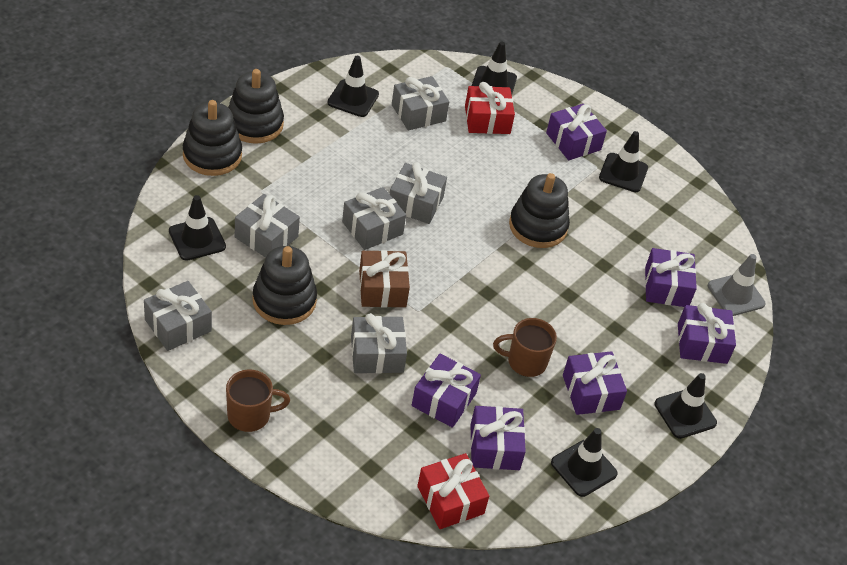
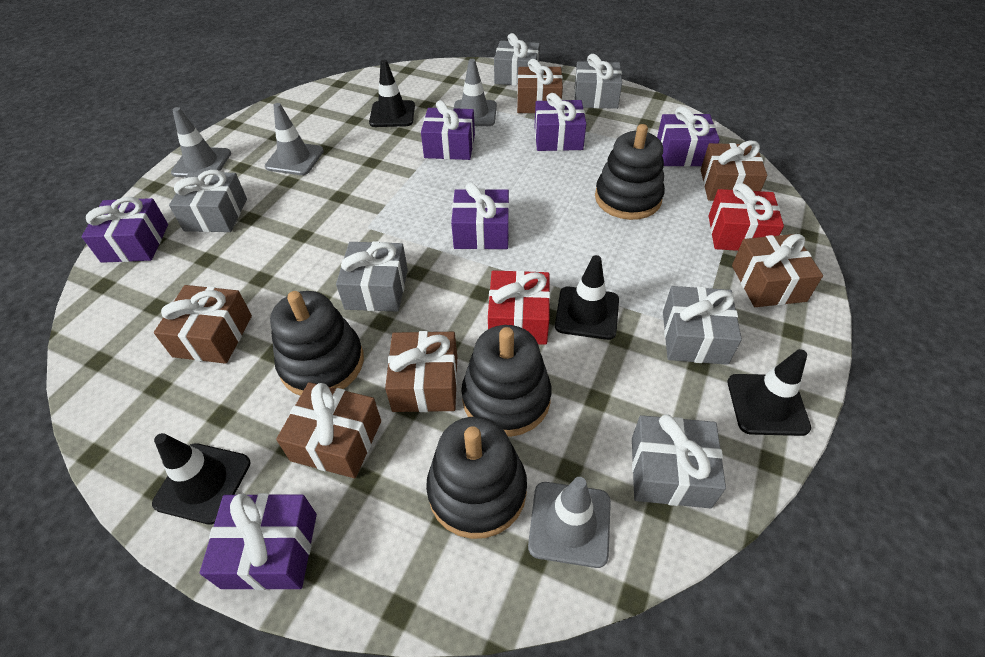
black traffic cone: [169,195,226,261] [327,56,379,117] [472,41,517,95] [551,428,618,497] [599,131,648,192] [654,373,717,439] = 6 -> [152,433,251,525] [369,60,415,127] [555,255,619,340] [728,349,811,436] = 4
brown gift: [359,250,410,307] = 1 -> [154,285,252,364] [276,382,381,478] [385,331,457,412] [517,59,563,113] [701,140,767,201] [732,234,823,307] = 6
brown mug: [226,369,290,432] [493,318,557,377] = 2 -> none = 0
grey traffic cone: [708,254,766,316] = 1 -> [171,107,231,177] [265,103,324,175] [454,59,497,126] [528,477,611,568] = 4

